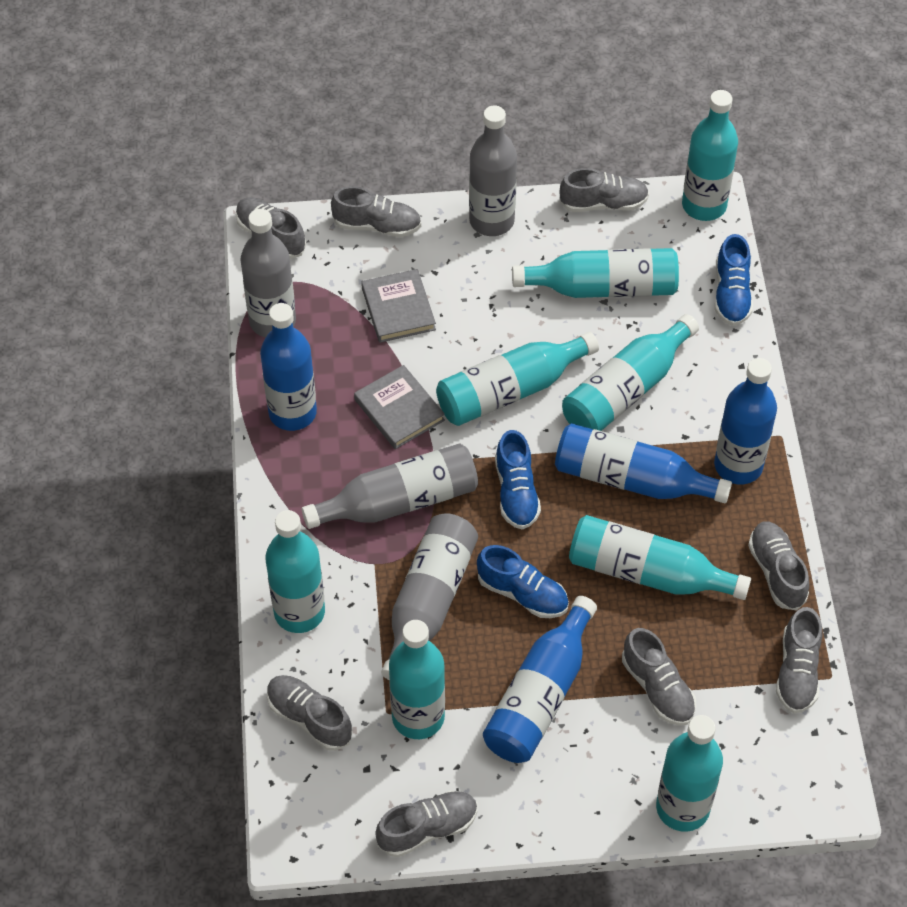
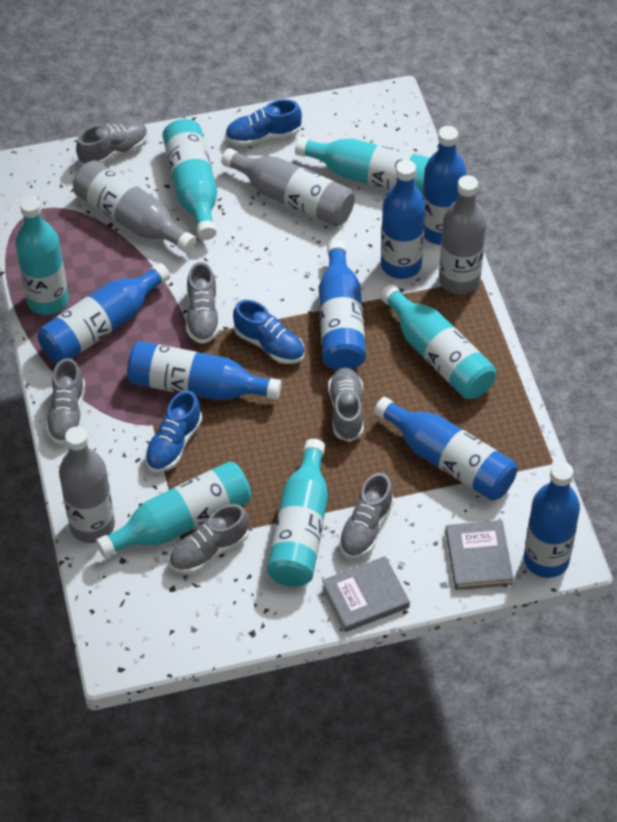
blue bottle: [260,303,317,431] [483,596,597,763] [555,423,732,503] [714,358,777,485] = 4 -> [38,263,170,363] [127,341,282,401] [319,240,366,370] [374,397,517,501] [381,160,426,279] [423,126,467,245] [524,462,580,578] = 7
grey shoe: [236,197,306,259] [267,675,353,751] [331,186,421,237] [375,790,477,857] [559,168,649,212] [622,628,696,726] [748,521,809,610] [776,607,822,713] = 8 -> [46,358,85,444] [76,121,148,165] [169,504,249,574] [186,262,220,344] [328,367,364,442] [339,473,394,559] = 6
turquoise bottle: [265,510,325,633] [389,620,445,739] [436,332,599,426] [512,248,679,298] [562,314,699,431] [569,515,751,600] [656,715,723,832] [682,90,738,221] = 8 -> [15,196,69,315] [96,461,251,558] [162,119,217,240] [267,439,328,587] [295,137,430,196] [380,284,496,399] = 6

